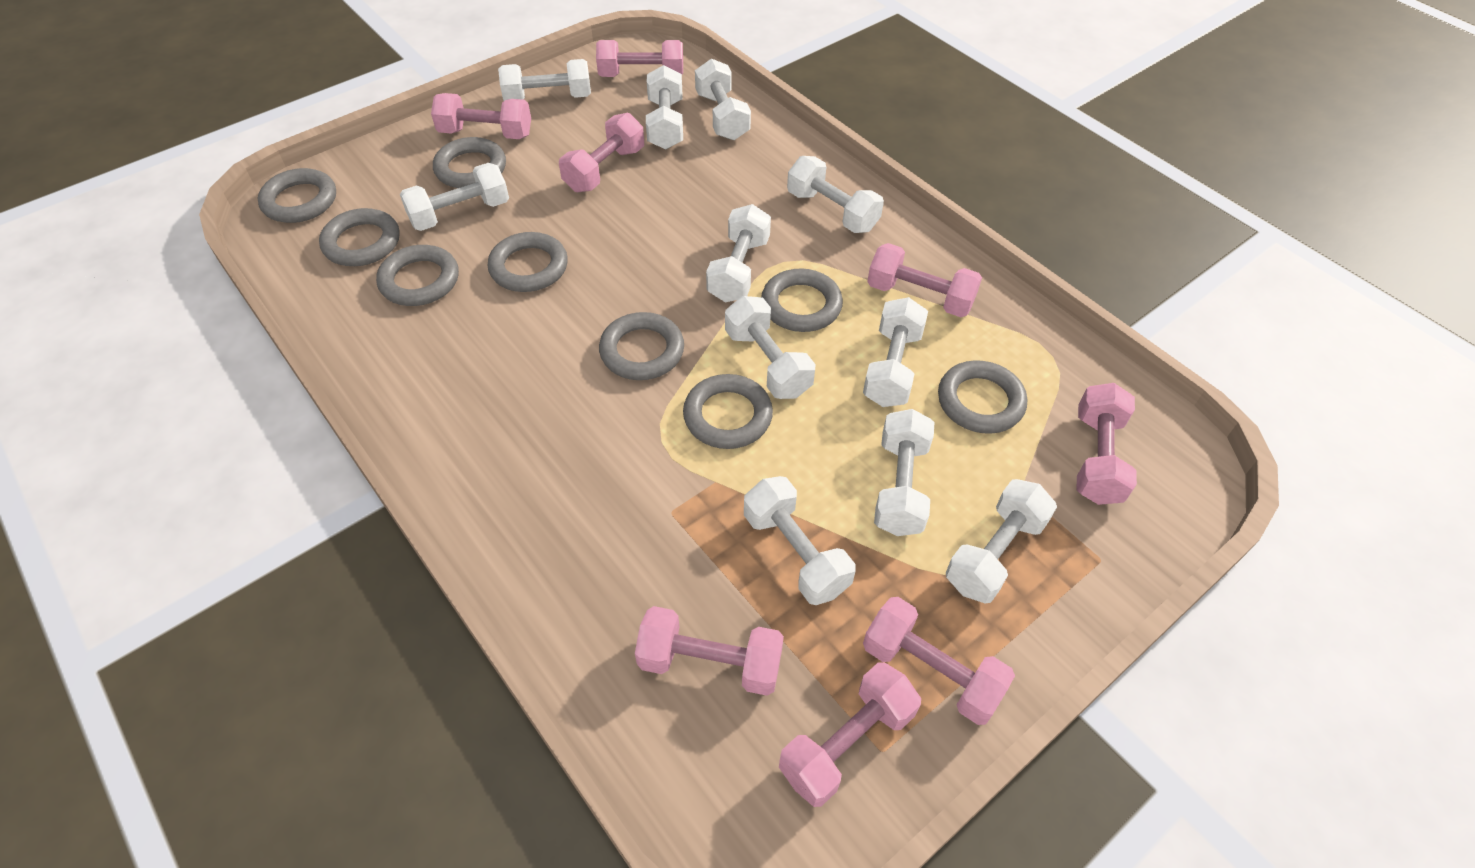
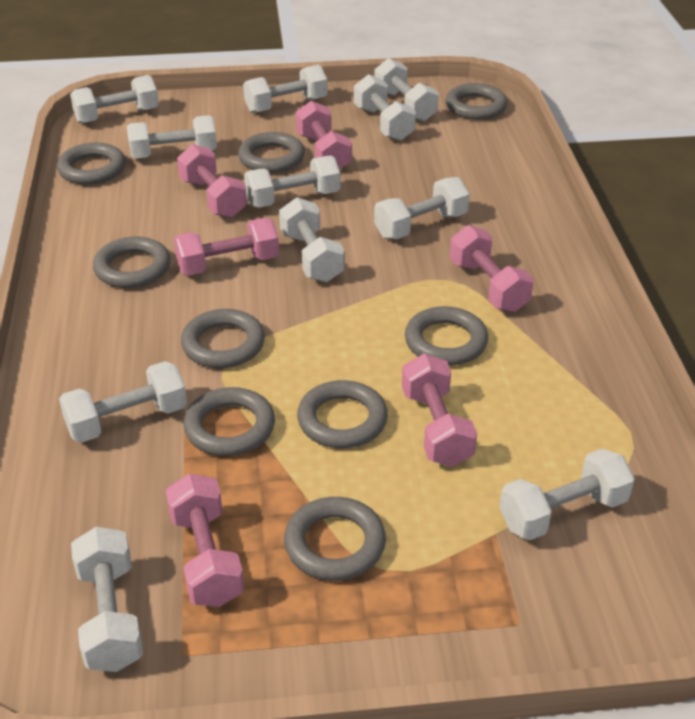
pink dumbbell: [431,93,531,139] [559,113,644,192] [596,40,683,77] [635,606,784,696] [779,663,921,807] [863,597,1015,725] [867,243,982,317] [1077,383,1137,505] = 8 -> [166,474,244,607] [174,218,279,275] [177,144,247,218] [296,101,352,170] [402,354,477,467] [449,225,534,312] = 6

